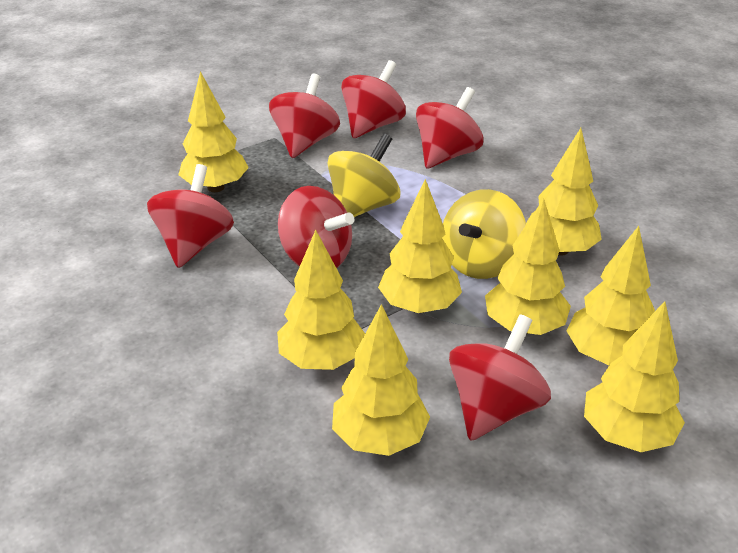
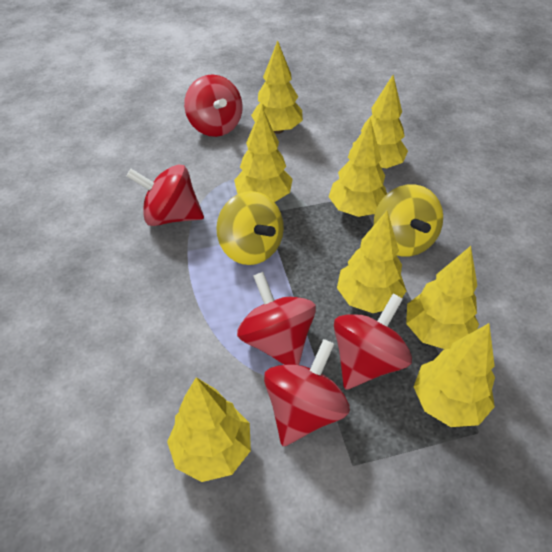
red spinning top: [147,164,234,268] [269,74,340,158] [278,186,354,268] [341,60,406,138] [416,87,484,169] [449,314,551,441] = 6 -> [126,164,204,226] [184,75,243,137] [237,272,316,365] [264,339,350,446] [334,294,412,390] = 5

